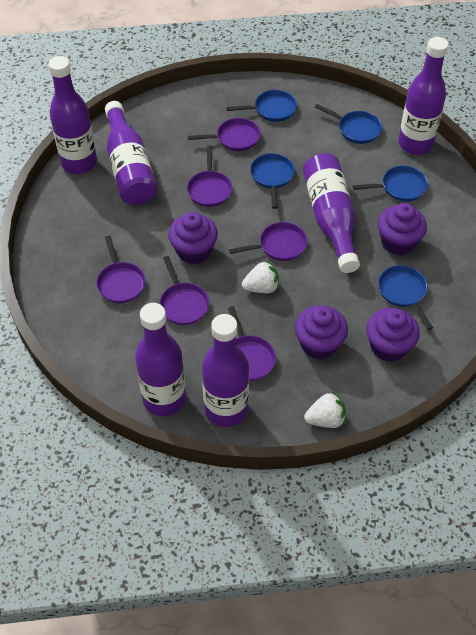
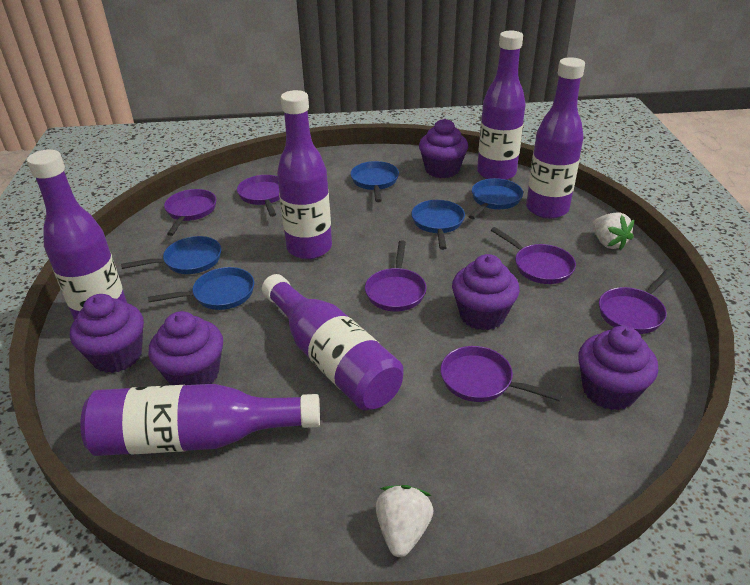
purple cupcake: [168,212,218,264] [295,305,348,360] [366,308,420,362] [378,203,427,255] = 4 -> [70,294,144,373] [148,311,223,385] [419,119,468,178] [452,254,520,330] [578,326,658,410] = 5

